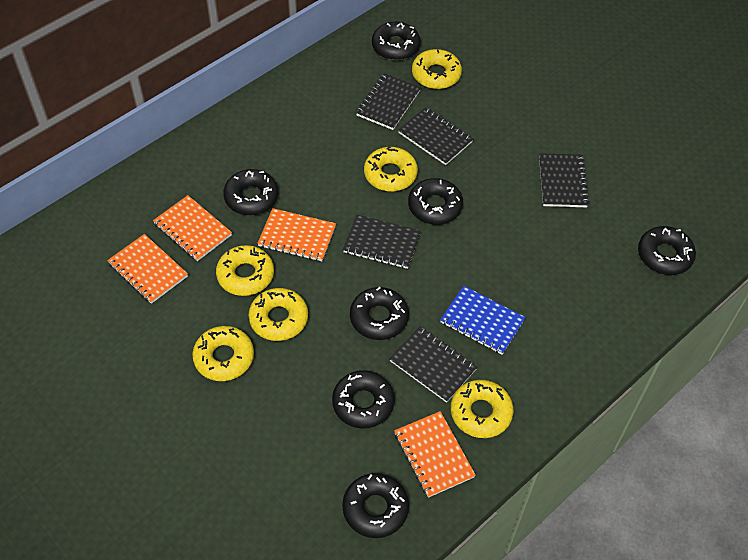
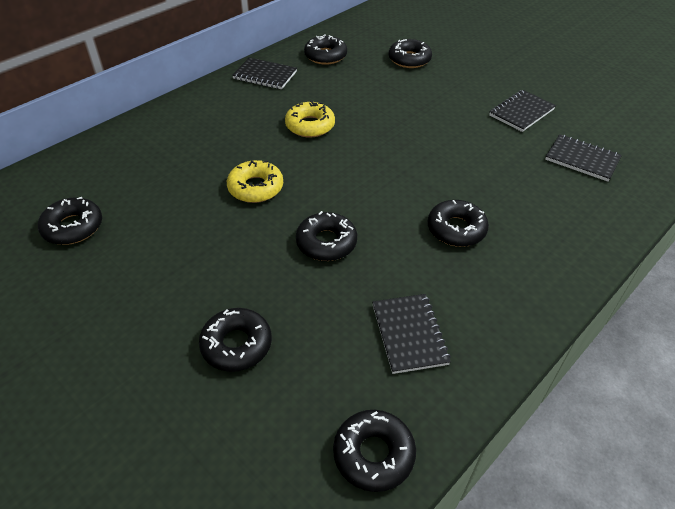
black notebook: [343,215,421,269] [356,73,421,130] [389,326,477,403] [398,107,473,165] [539,153,589,207] = 5 -> [232,58,297,89] [372,294,451,374] [489,90,556,132] [545,134,622,182] = 4
blue notebook: [440,286,526,355] = 1 -> none = 0
orange notebook: [107,234,188,304] [153,195,232,261] [257,208,336,261] [394,411,476,498] = 4 -> none = 0
yellow donut: [192,326,254,381] [216,245,274,296] [249,288,308,341] [364,146,418,192] [412,49,462,89] [451,380,514,438] = 6 -> [227,160,283,203] [285,101,335,138] = 2

